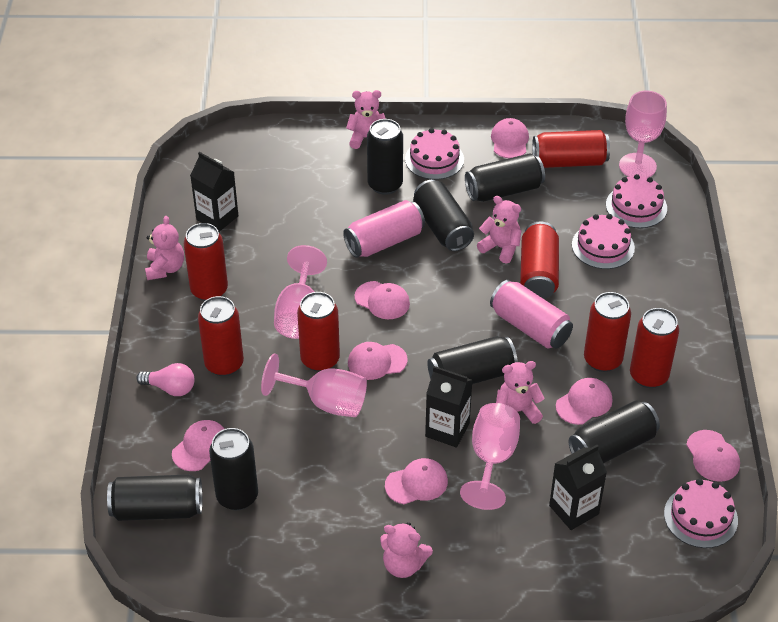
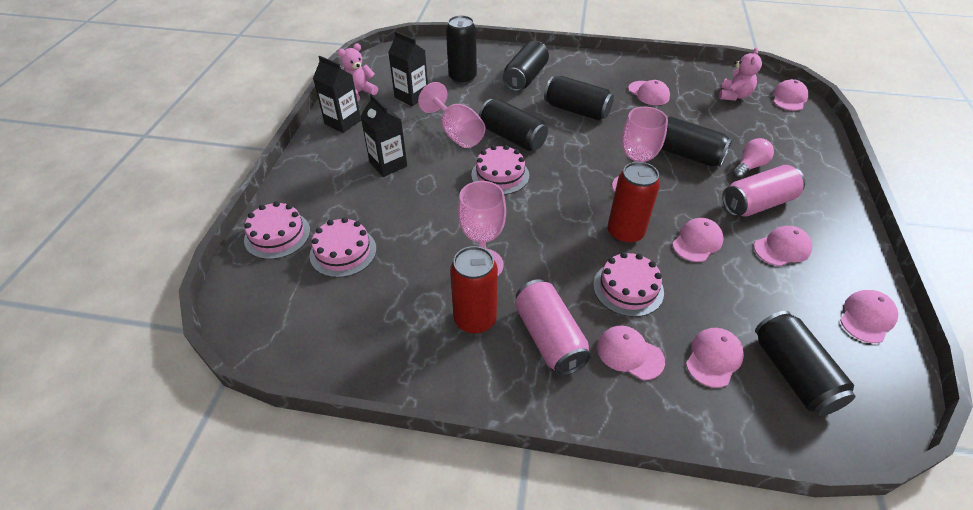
black can: [107,474,202,521] [209,428,258,510] [367,119,403,195] [413,180,474,251] [427,336,518,384] [465,153,545,202] [568,401,660,463] = 7 -> [446,15,477,84] [479,99,548,151] [503,41,549,91] [544,76,614,120] [661,116,732,166] [755,311,855,416] = 6
pink goblet: [261,354,367,417] [274,245,327,339] [460,403,520,510] [619,91,667,178] = 4 -> [418,82,485,148] [458,181,506,276] [612,107,668,192] = 3
pink teddy bear: [145,216,184,280] [346,90,386,149] [380,522,433,578] [477,196,521,264] [496,361,545,424] = 5 -> [337,43,378,102] [719,48,762,101] = 2
red can: [184,223,228,301] [198,296,244,376] [297,292,340,372] [520,222,559,299] [532,130,610,168] [584,292,631,372] [630,308,679,388] = 7 -> [450,246,498,334] [608,162,660,244] = 2

